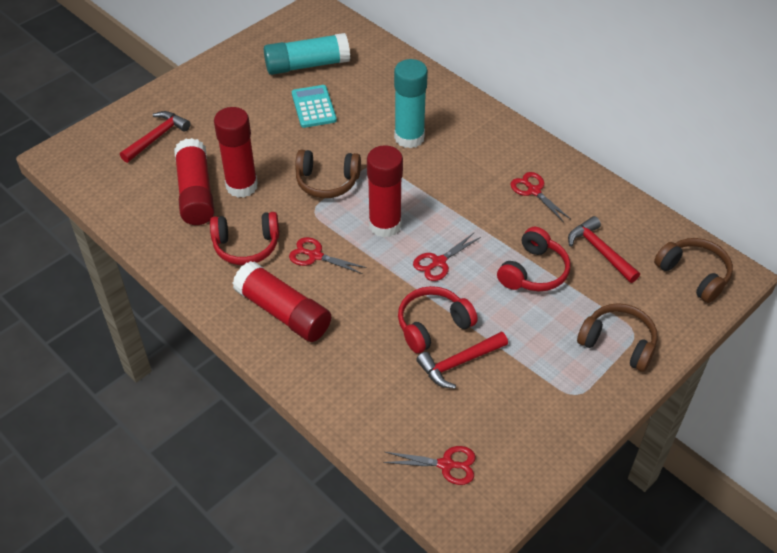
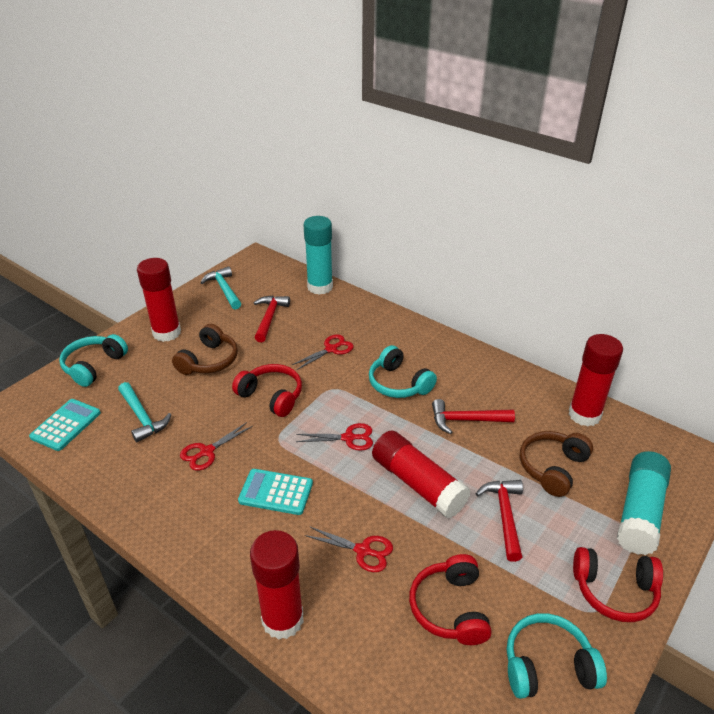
brown headphones: [295,150,361,198] [577,303,657,372] [654,238,733,303] = 3 -> [172,324,238,375] [520,431,593,497] = 2
turquoise calculator: [292,85,337,128] = 1 -> [29,399,101,451] [238,469,313,515] = 2
turquoise hammer: none = 0 -> [118,382,172,442] [200,266,241,310] = 2
turquoise headphones: none = 0 -> [59,334,128,387] [369,345,437,398] [507,613,607,699] = 3

